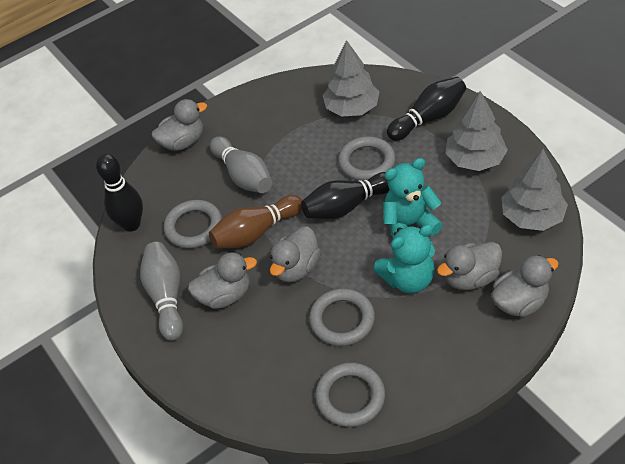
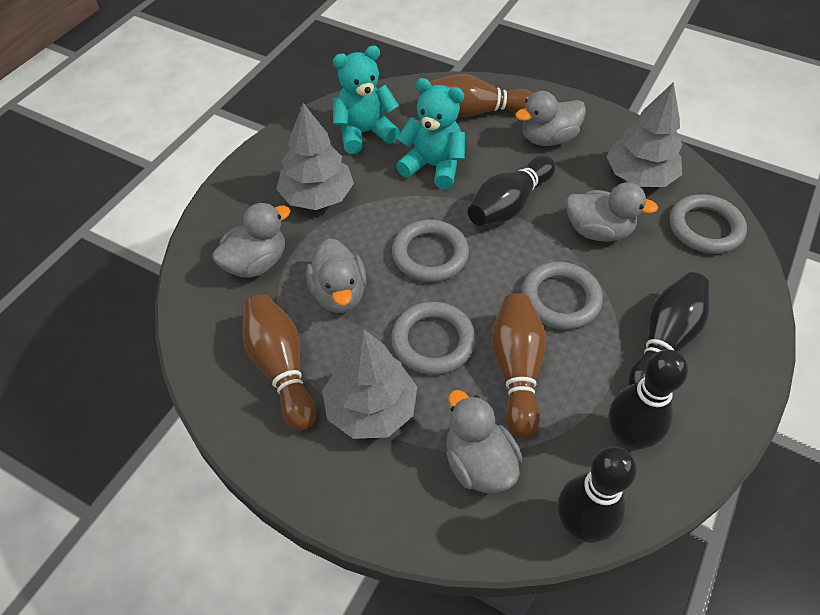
black bowling pin: [96,154,143,232] [301,172,389,219] [387,77,466,141] = 3 -> [468,155,555,226] [558,446,637,543] [609,350,688,451] [629,272,710,386] = 4
brown bowling pin: [209,195,302,249] = 1 -> [243,294,316,431] [429,74,533,117] [491,293,546,439] = 3
grey bowling pin: [140,242,183,341] [210,136,272,193] = 2 -> none = 0

